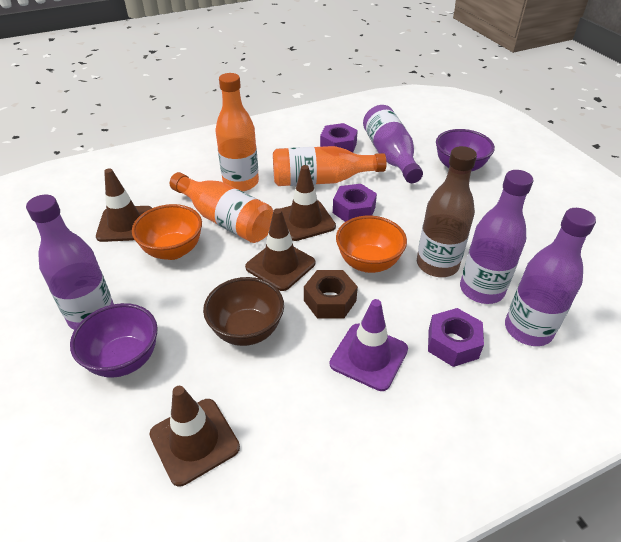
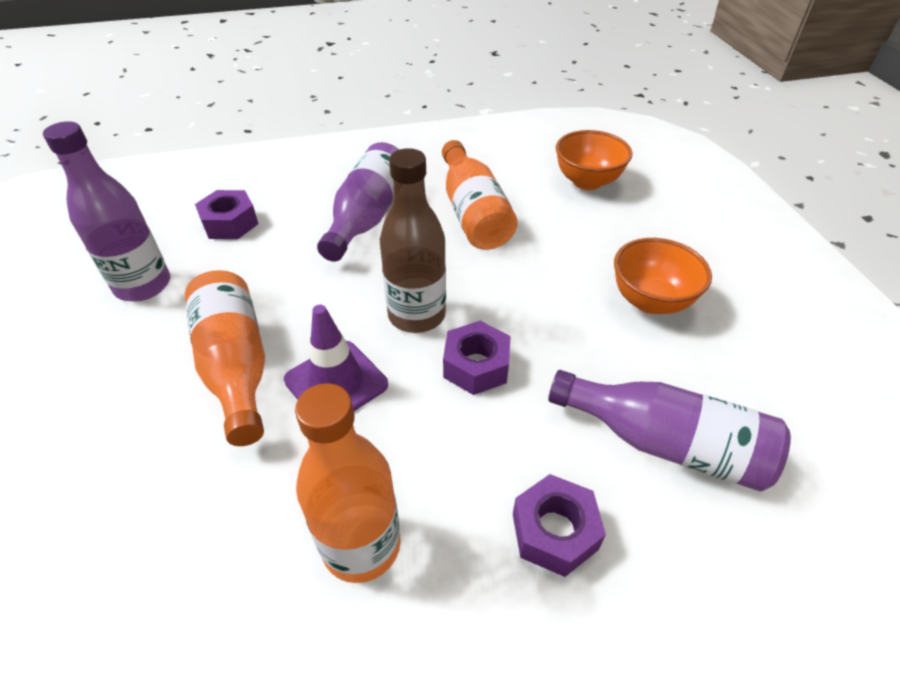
brown bowl: [203,277,284,346] = 1 -> none = 0
brown nut: [304,270,358,319] = 1 -> none = 0
brown traffic cone: [96,168,152,242] [149,386,240,487] [245,208,315,291] [280,165,336,241] = 4 -> none = 0
purple bottle: [26,195,114,330] [363,105,423,183] [460,170,533,304] [505,208,596,346] = 4 -> [43,121,170,301] [317,142,399,261] [548,370,791,492] = 3
purple bowl: [70,303,158,378] [436,129,495,171] = 2 -> none = 0

